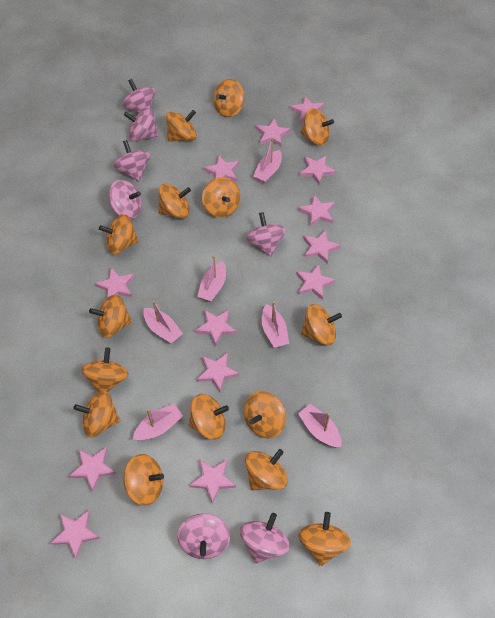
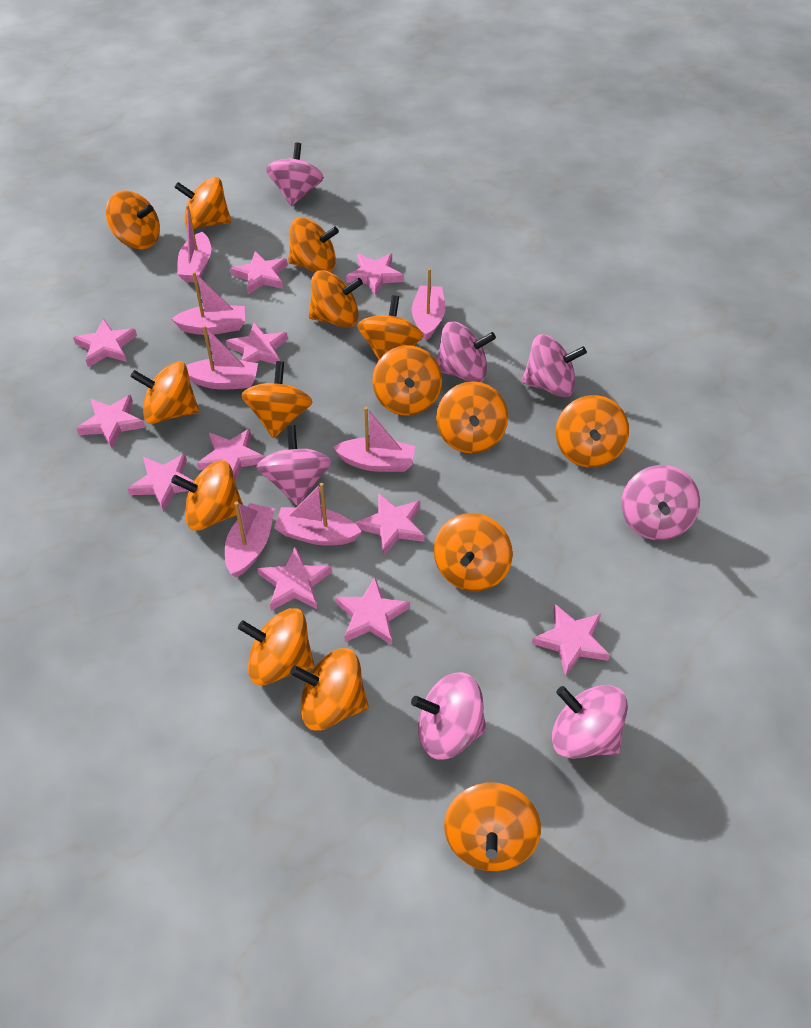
pink boat: [133,404,183,440] [143,300,183,343] [197,255,226,302] [253,138,282,184] [262,301,289,348] [298,404,341,448] = 6 -> [172,272,245,335] [177,205,211,282] [186,325,258,390] [225,501,275,578] [274,483,362,546] [333,407,415,472] [412,268,445,341] = 7
pink star: [51,510,100,559] [69,447,116,491] [95,267,134,298] [189,459,236,504] [195,310,237,347] [197,352,239,393] [204,155,239,182] [256,118,291,147] [290,96,324,123] [296,264,335,300] [298,195,335,227] [300,156,336,185] [303,230,341,264] = 13 -> [73,319,137,367] [76,395,145,449] [127,454,194,512] [197,429,265,480] [226,322,288,364] [230,251,288,294] [258,546,332,611] [335,578,410,645] [346,254,404,296] [355,493,425,555] [532,604,610,676] = 11

